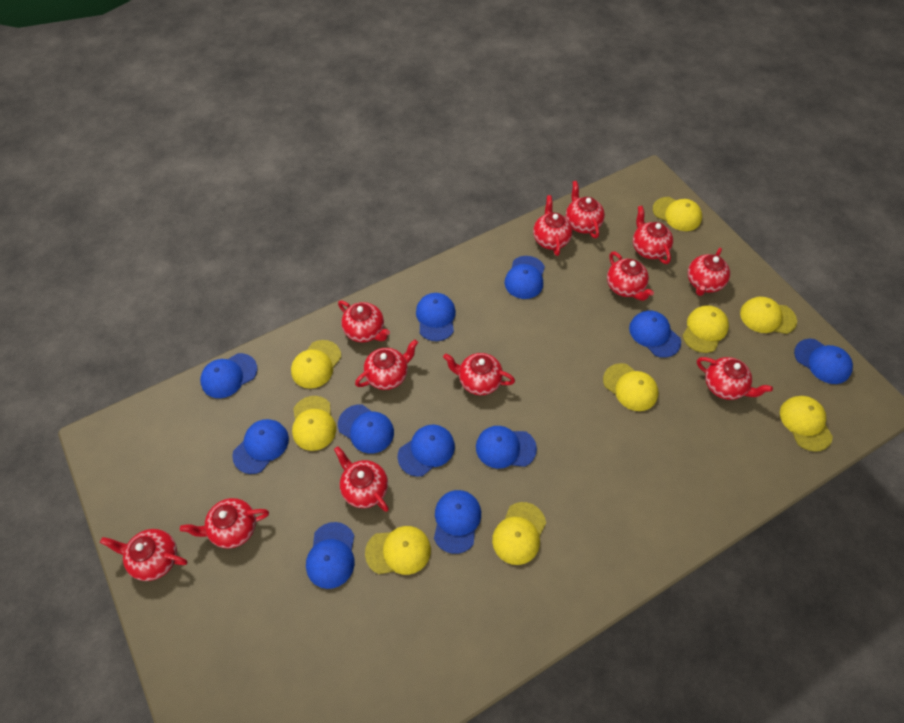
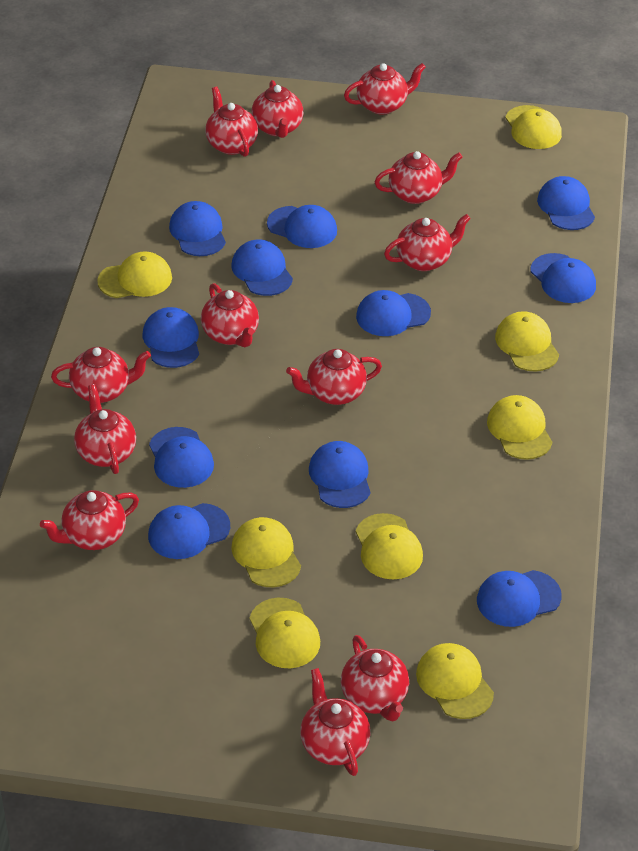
yellow cap: [291,340,341,389] [292,396,336,451] [365,526,431,575] [492,502,546,565] [603,363,658,411] [653,197,702,231] [682,305,729,353] [740,297,797,334] [780,396,833,452] = 9 -> [97,251,172,298] [231,517,301,587] [249,598,320,668] [356,513,423,579] [416,643,494,719] [487,395,552,460] [495,311,559,372] [505,105,562,149] = 8

